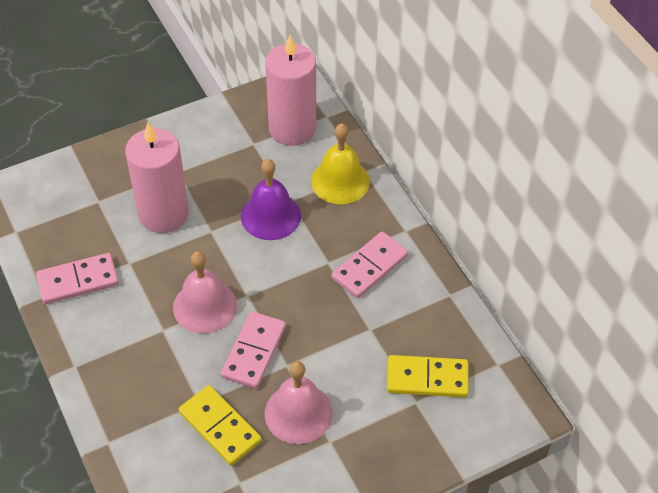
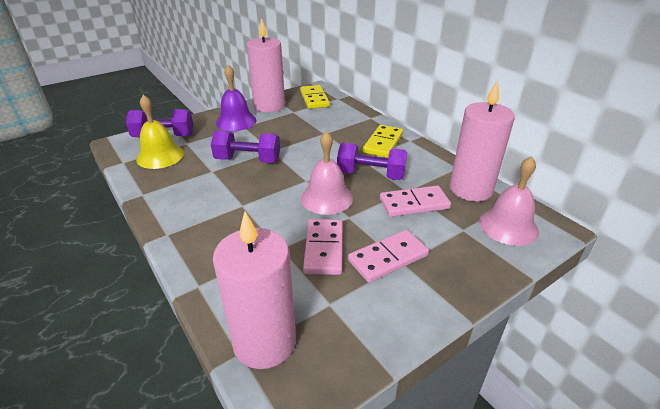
pink candle: [125,123,189,233] [265,35,316,146] = 2 -> [213,212,296,369] [247,18,285,113] [449,80,515,202] = 3
purple dumbbell: none = 0 -> [126,109,193,137] [211,130,280,163] [337,143,407,180] = 3

